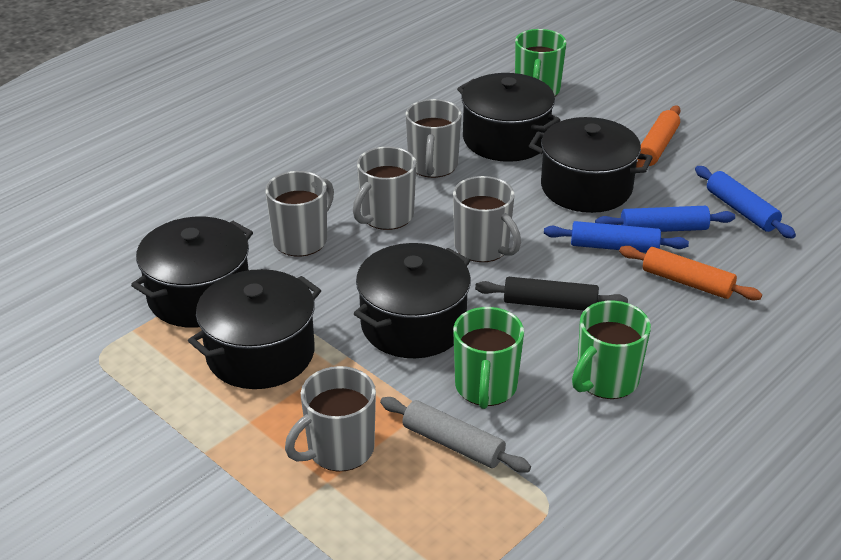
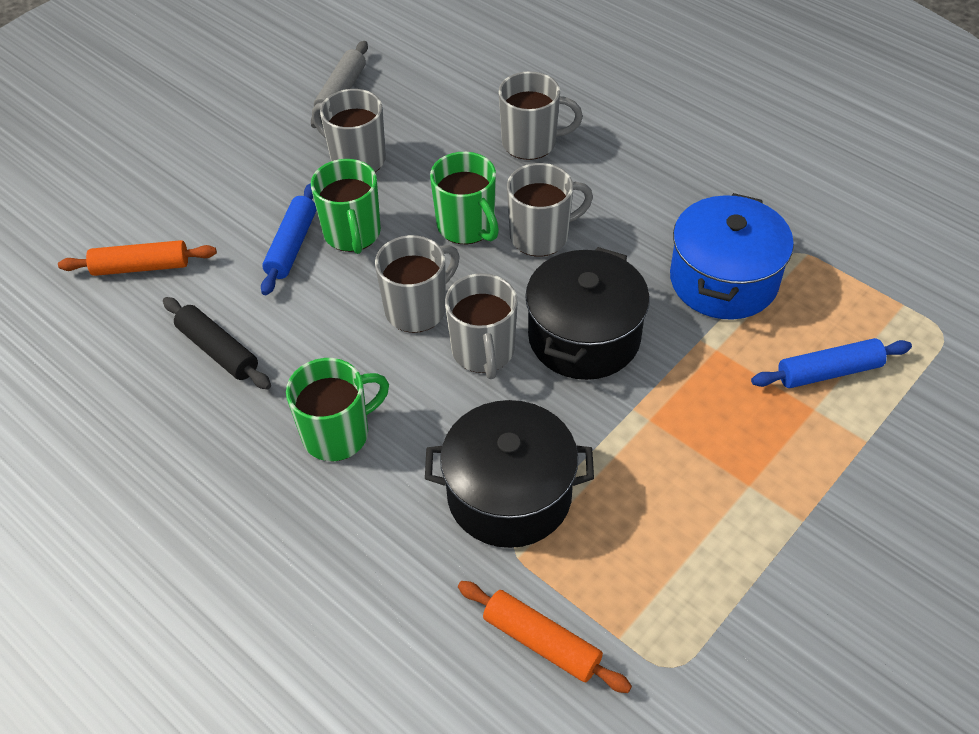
black pot: [131,217,253,328] [188,269,321,389] [354,243,471,358] [457,73,560,162] [529,117,653,213] = 5 -> [425,400,594,548] [525,247,650,380] = 2
blue pot: none = 0 -> [670,193,794,320] = 1
blue rolling pin: [544,221,689,253] [595,206,735,232] [695,166,796,239] = 3 -> [261,183,317,295] [751,338,912,388] = 2

